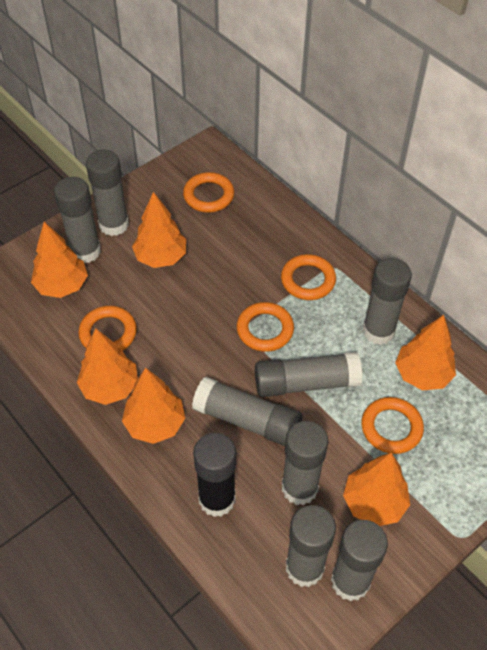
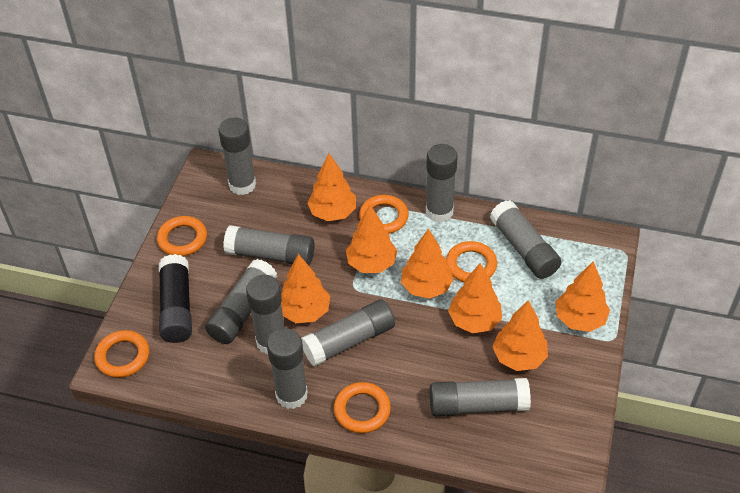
grey glue stick: [54,177,101,263] [86,150,129,236] [192,377,303,446] [255,352,362,397] [282,421,328,505] [286,505,336,587] [331,520,388,601] [362,258,412,345] = 8 -> [205,259,277,344] [218,118,256,195] [223,225,314,265] [246,275,284,354] [267,328,308,409] [301,299,395,366] [426,144,458,223] [430,378,531,416] [490,200,561,279] = 9
orange tree: [31,222,88,298] [77,328,138,405] [122,368,185,444] [132,192,186,268] [343,452,410,526] [395,315,456,390] = 6 -> [281,254,330,323] [307,153,356,221] [346,205,397,273] [401,228,453,299] [448,263,502,333] [492,300,548,371] [556,261,610,332] = 7

